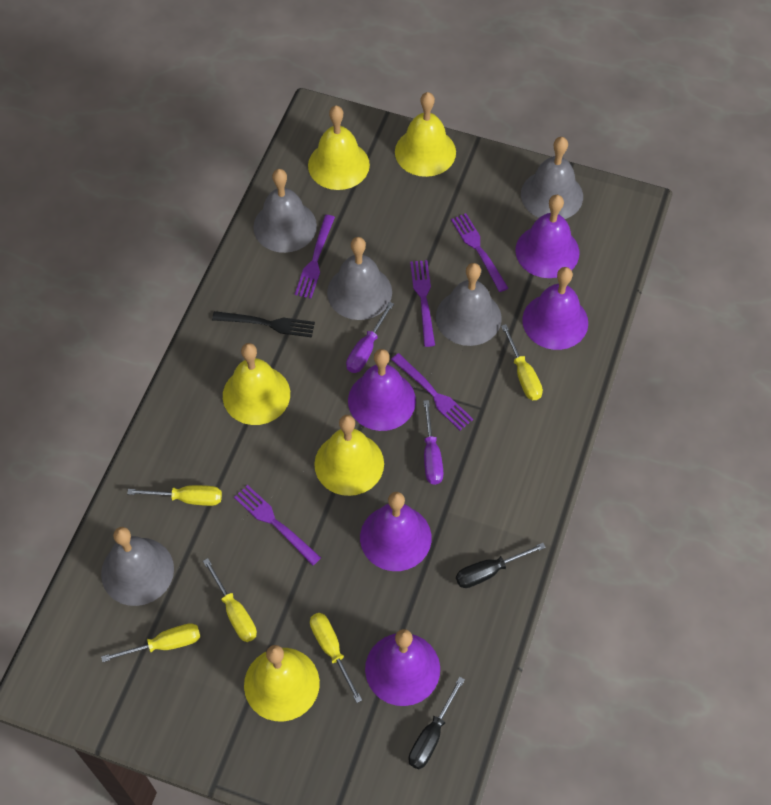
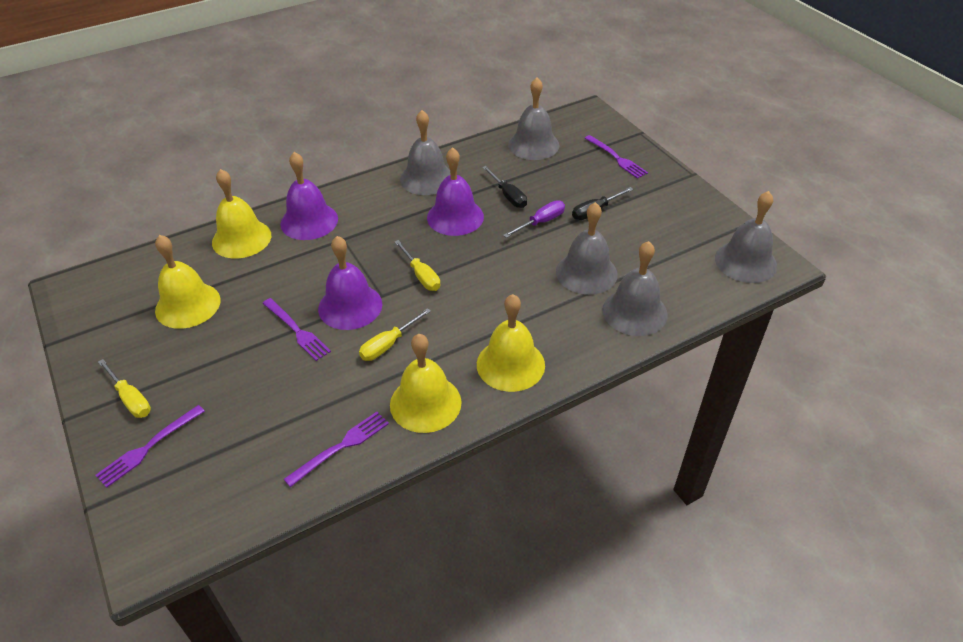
black fork: [212,311,315,338] = 1 -> none = 0
purple bell: [348,349,416,431] [360,492,432,571] [365,629,440,706] [515,195,579,278] [522,267,588,350] = 5 -> [280,152,338,240] [318,236,382,330] [427,147,484,236] = 3
purple fork: [234,485,321,565] [295,215,335,298] [391,353,473,430] [410,260,435,347] [451,213,508,292] = 5 -> [95,405,205,488] [262,298,331,361] [284,412,389,487] [584,135,648,179] = 4
purple screwdriver: [346,302,394,373] [423,400,443,485] = 2 -> [503,201,565,238] = 1
yellow bell: [223,343,290,425] [244,645,320,721] [308,106,370,190] [314,415,384,496] [395,92,456,177] = 5 -> [155,235,221,329] [212,169,271,259] [390,334,462,433] [477,294,545,392] = 4
yellow screwdriver: [101,623,200,662] [127,485,222,506] [203,558,257,642] [310,613,362,703] [501,324,543,400] = 5 -> [98,359,151,418] [359,308,431,361] [395,240,440,291] = 3

